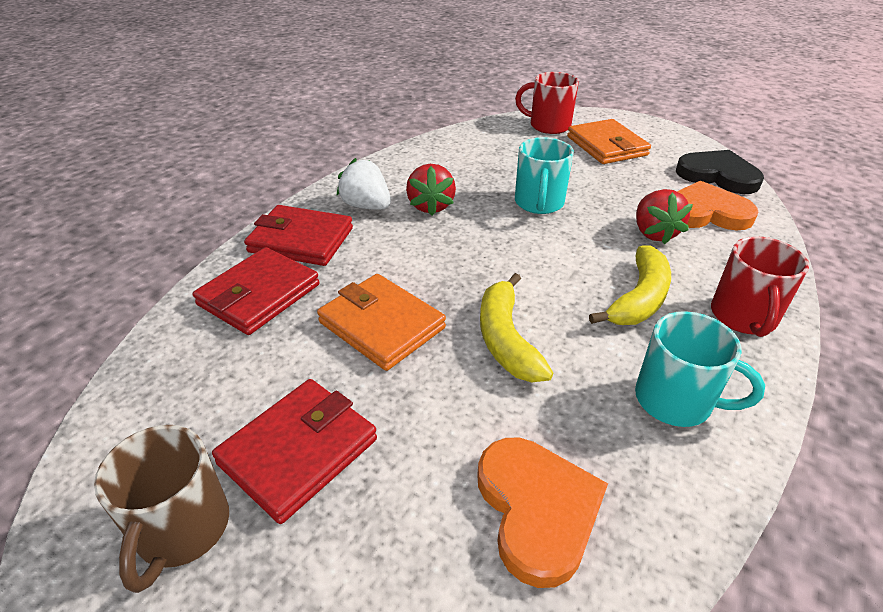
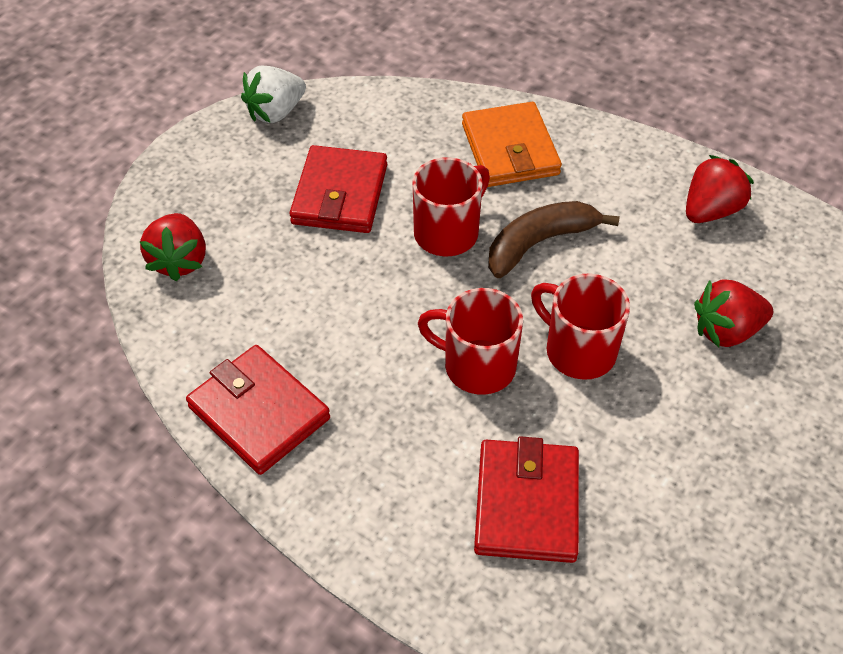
black heart: [676,150,764,194] = 1 -> none = 0
brown banana: none = 0 -> [488,201,620,278] = 1
brown mug: [94,425,229,593] = 1 -> none = 0
orange heart: [477,438,608,588] [677,181,759,230] = 2 -> none = 0
orange wallet: [317,274,446,371] [567,119,651,164] = 2 -> [462,102,562,187] = 1
red mug: [515,72,579,134] [711,236,809,337] = 2 -> [412,157,490,256] [418,288,523,395] [531,273,630,380] = 3
red strawberry: [406,164,456,216] [636,189,693,244] = 2 -> [140,213,206,281] [686,155,754,223] [694,280,773,348] = 3
turquoise mug: [515,137,574,214] [635,311,765,427] = 2 -> none = 0
yellow banana: [480,273,553,382] [589,246,671,325] = 2 -> none = 0

